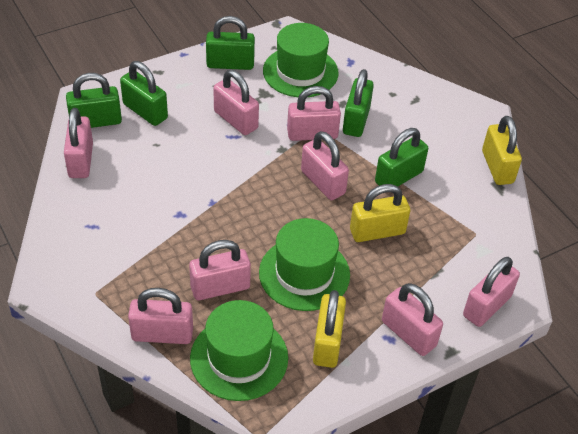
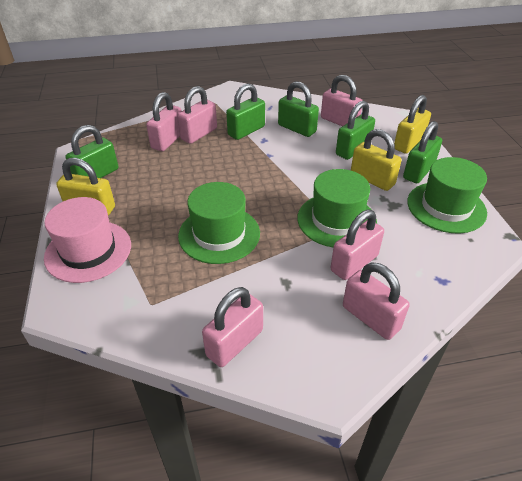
pink hat: none = 0 -> [44,197,131,283] = 1
pink padlock: [64,108,93,178] [128,288,193,344] [189,240,251,300] [213,70,259,135] [287,86,341,141] [301,131,349,200] [382,283,443,356] [463,257,520,327] = 8 -> [146,92,182,151] [177,86,217,144] [202,287,263,367] [321,75,363,126] [330,210,384,280] [343,262,410,340] = 6

